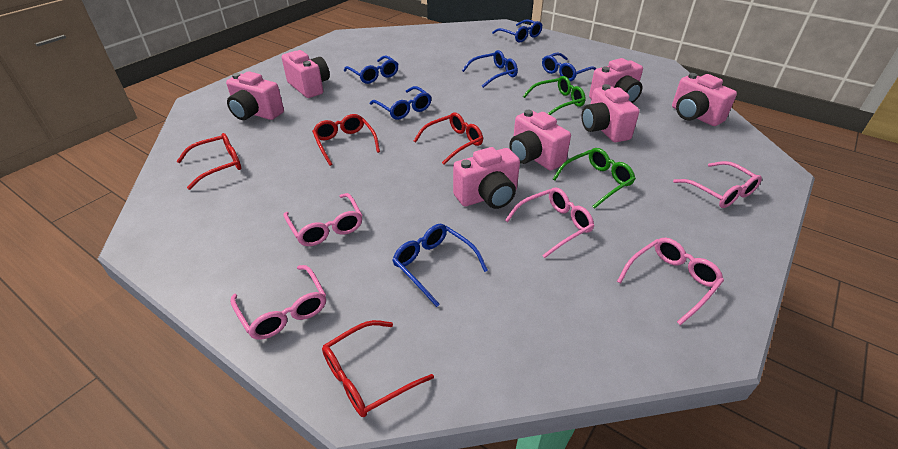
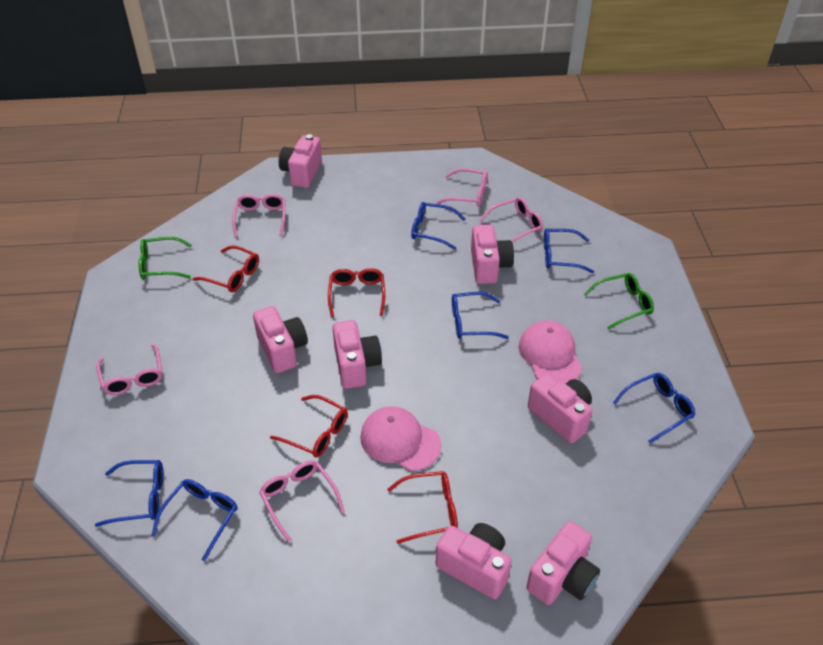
pink cap: none = 0 -> [360,406,441,471] [519,321,582,384] = 2

